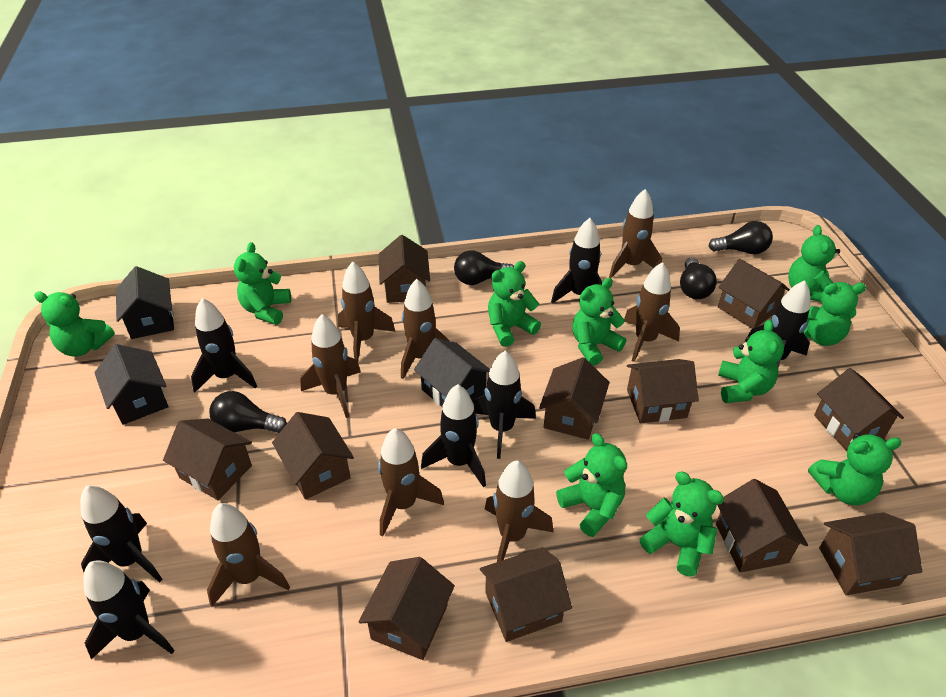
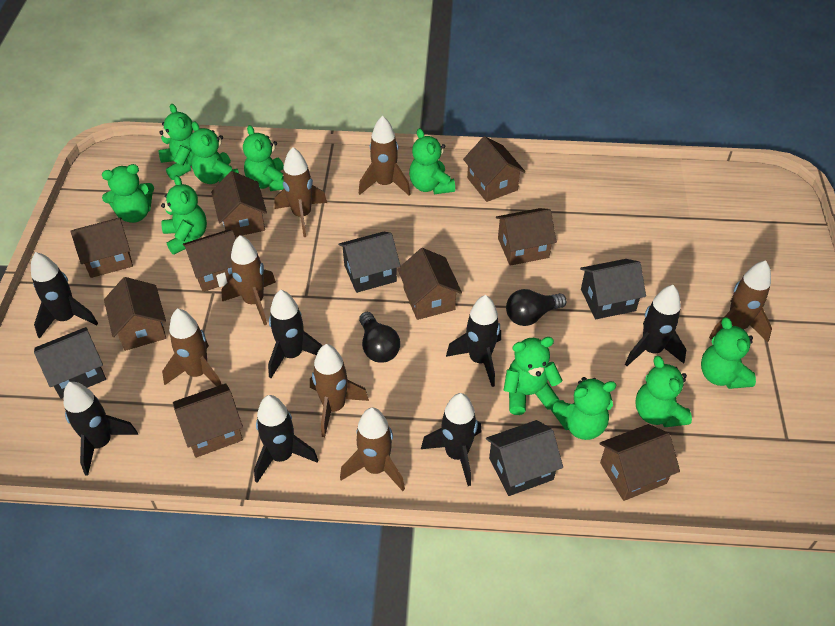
black house: [94,344,168,425] [116,266,174,339] [414,338,490,407] = 3 -> [34,327,106,399] [339,232,401,293] [486,420,563,496] [580,259,646,319] = 4
black light bulb: [209,391,287,433] [454,250,514,285] [680,257,717,299] [708,221,773,254] = 4 -> [359,312,400,363] [506,289,567,326] = 2
brown house: [163,419,252,500] [272,412,354,500] [359,557,455,660] [379,235,430,303] [480,547,572,642] [539,357,609,440] [627,359,699,423] [716,479,808,573] [718,259,790,329] [814,368,904,451] [819,512,922,596] = 11 -> [71,217,133,278] [104,277,166,351] [173,383,243,458] [183,230,236,292] [211,171,267,237] [397,248,462,320] [463,136,525,202] [496,208,557,266] [599,424,680,501] = 9
brown rocket: [207,503,290,606] [300,314,361,418] [338,262,396,361] [378,428,444,536] [401,279,450,379] [485,460,553,562] [609,189,662,278] [624,262,680,362] = 8 -> [162,308,222,387] [221,235,276,326] [275,147,327,237] [310,344,369,437] [340,407,405,491] [358,116,410,196] [709,261,772,342] = 7

